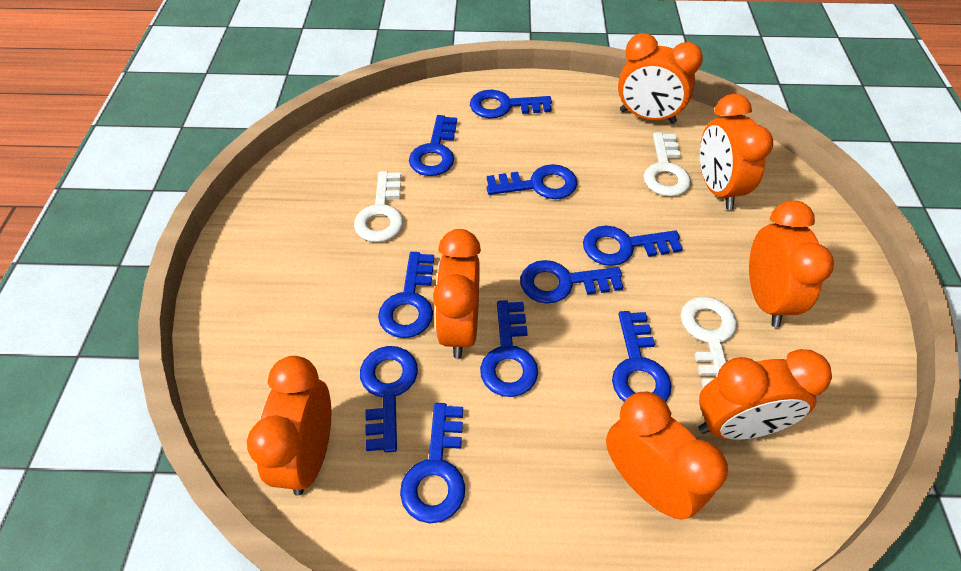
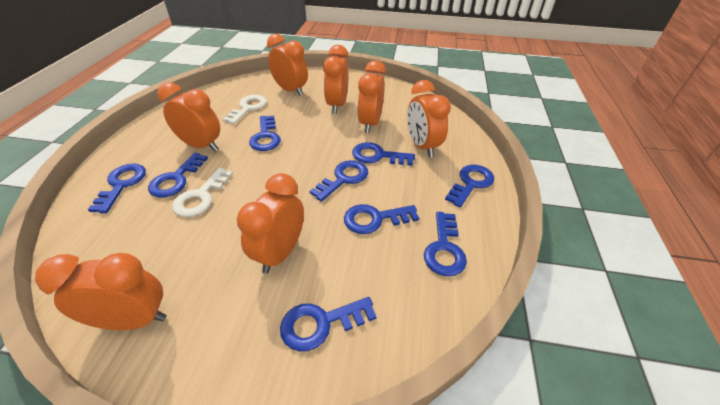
blue key: [360,346,418,453] [378,252,434,338] [400,403,465,523] [409,115,457,176] [470,90,552,118] [480,300,538,397] [487,164,577,199] [520,260,623,304] [583,226,683,266] [612,311,672,402] = 10 -> [88,163,146,213] [148,153,208,198] [249,116,281,151] [280,297,377,351] [310,160,368,202] [344,204,419,234] [352,142,415,166] [424,212,467,276] [445,165,494,207] = 9
white key: [354,171,403,242] [644,132,691,197] [681,296,737,388] = 3 -> [172,168,233,217] [223,95,267,124] = 2

